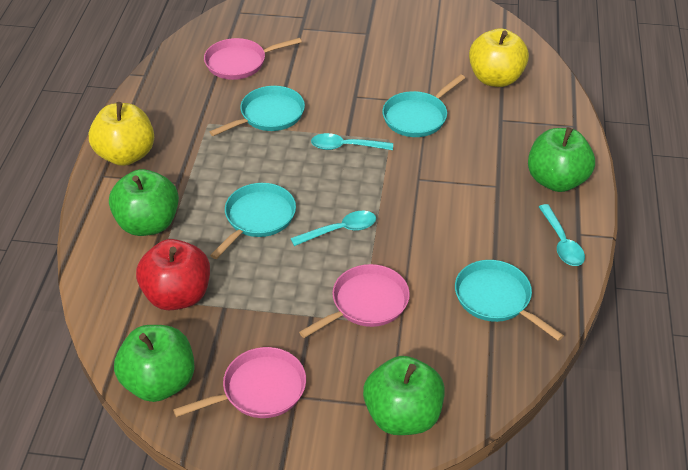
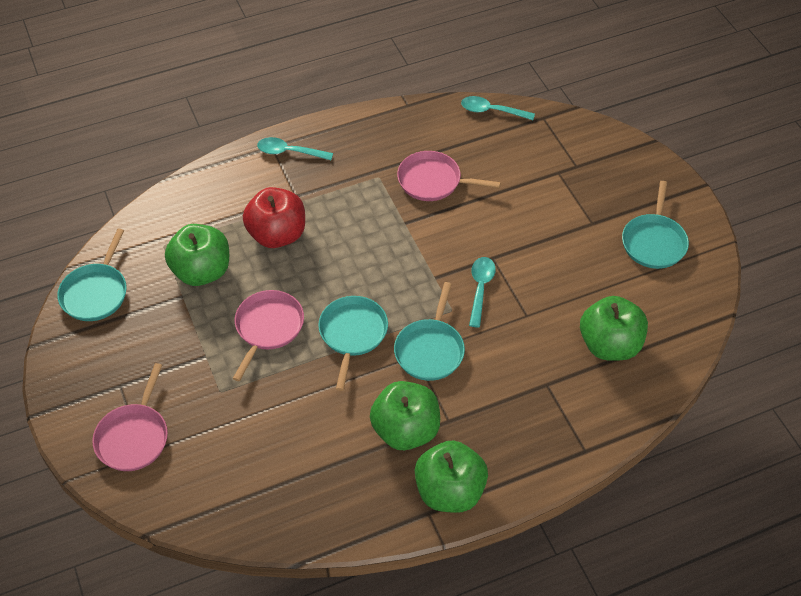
yellow apple: [89,102,154,166] [469,28,529,87] = 2 -> none = 0

